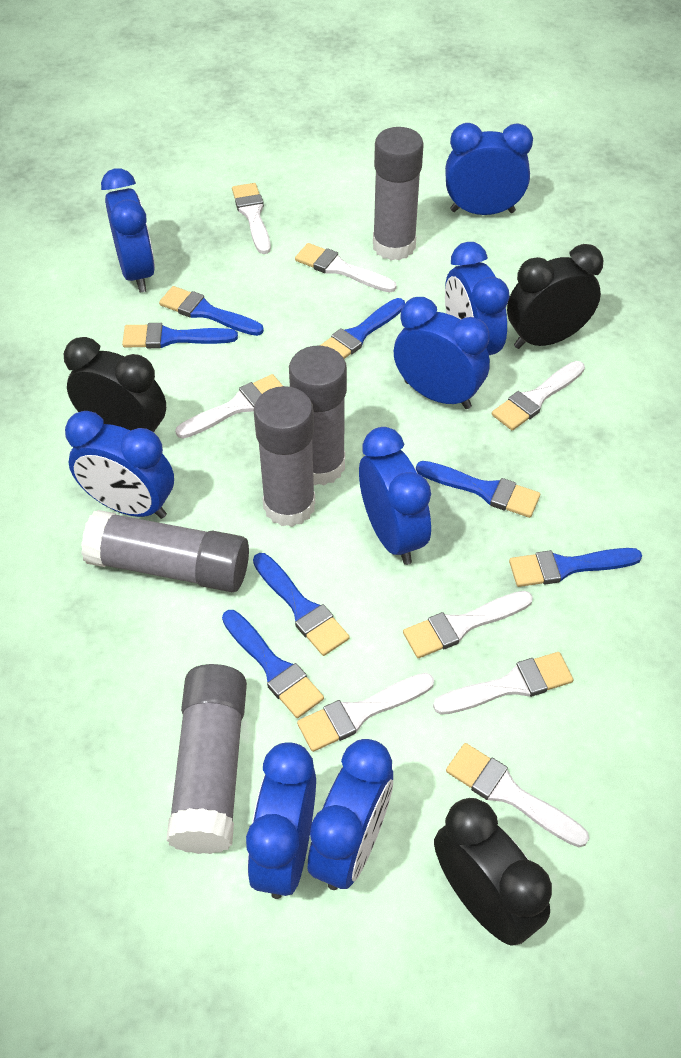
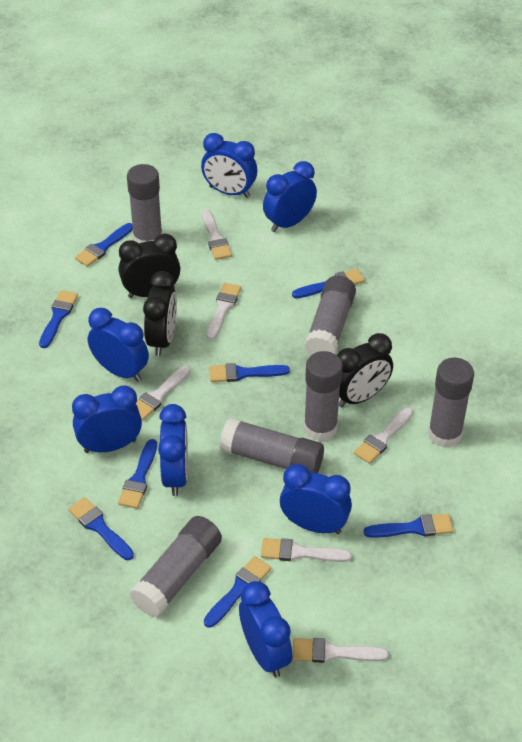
blue brush: [122,323,238,348] [159,286,264,336] [222,610,324,718] [253,553,350,656] [320,298,405,359] [416,461,540,518] [509,548,642,587] = 7 -> [39,290,78,348] [68,497,134,560] [75,223,133,267] [118,439,157,509] [204,556,271,628] [209,363,290,382] [292,268,365,298] [364,514,453,538] = 8
blue clock: [65,411,174,519] [101,168,155,292] [246,742,316,899] [308,739,393,890] [359,427,431,565] [394,297,490,409] [445,123,533,215] [445,242,510,355] = 8 -> [72,385,142,453] [88,308,149,382] [158,404,188,496] [201,133,257,198] [239,581,292,677] [263,161,317,232] [280,464,352,534] = 7
grey glue stick: [81,510,249,592] [166,664,247,854] [254,386,315,527] [289,346,347,485] [373,127,424,261] = 5 -> [127,164,162,243] [129,516,222,617] [220,418,324,473] [304,276,356,356] [304,351,343,441] [428,357,474,448] = 6
white brush: [175,374,283,439] [232,183,271,254] [295,243,397,292] [297,673,434,752] [403,591,533,658] [433,652,574,715] [446,743,589,847] [492,361,585,430] = 8 -> [136,366,190,420] [202,210,232,260] [207,283,241,340] [261,538,352,562] [293,638,389,663] [354,407,413,464] = 6

